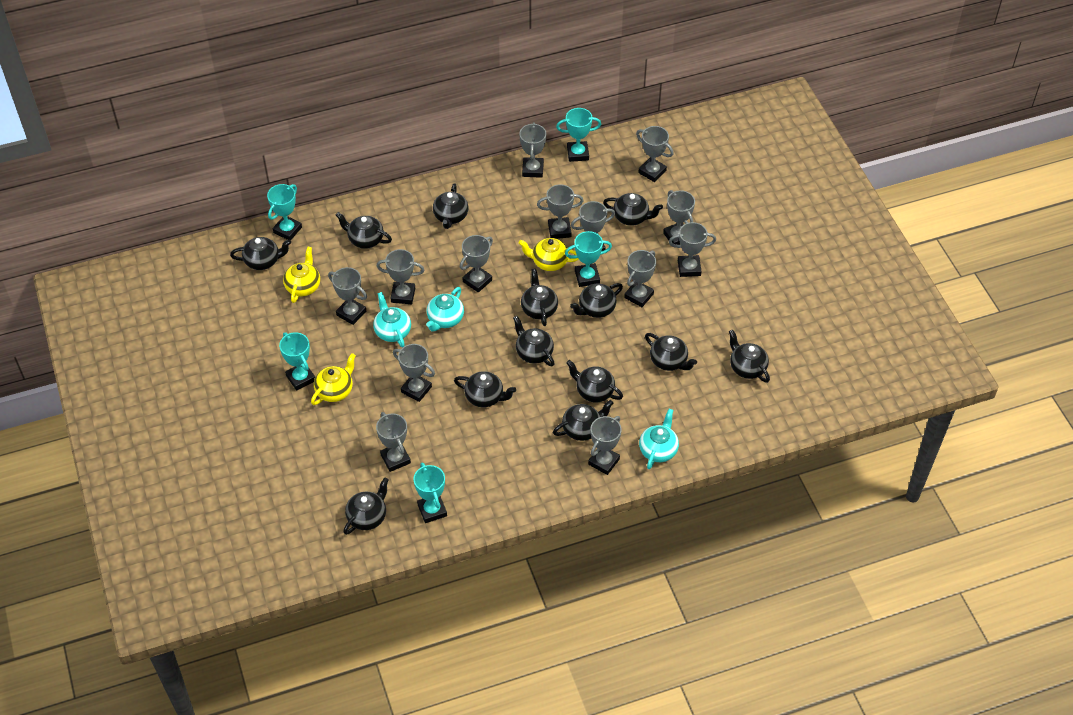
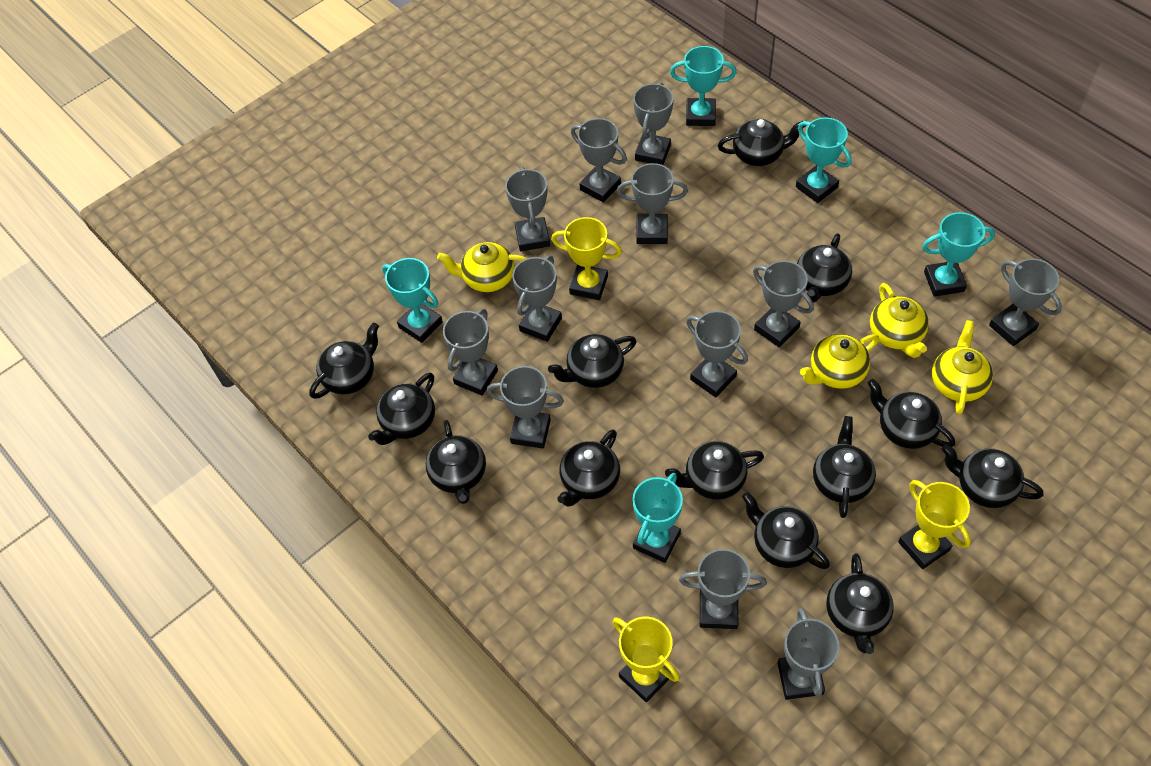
grey trophy: [328,267,367,325] [376,249,424,304] [376,412,411,472] [393,344,435,402] [460,235,493,292] [519,122,546,178] [537,184,584,239] [571,201,615,251] [588,416,621,475] [624,250,656,307] [636,126,674,182] [663,190,695,245] [669,222,716,277] = 13 -> [443,309,498,395] [487,366,564,448] [505,167,550,251] [512,255,562,342] [571,118,627,203] [617,163,688,244] [633,82,674,165] [679,549,767,629] [686,311,748,397] [753,261,814,347] [777,608,840,700] [989,258,1062,346] = 12
turquoise teapot: [373,292,411,347] [426,287,464,332] [639,409,679,469] = 3 -> none = 0
yellow teapot: [283,247,320,303] [311,353,356,405] [519,238,579,271] = 3 -> [437,242,527,292] [800,334,879,389] [870,283,929,358] [932,320,993,414] = 4
yellow trophy: none = 0 -> [551,217,622,300] [612,617,680,702] [898,480,971,569] = 3

